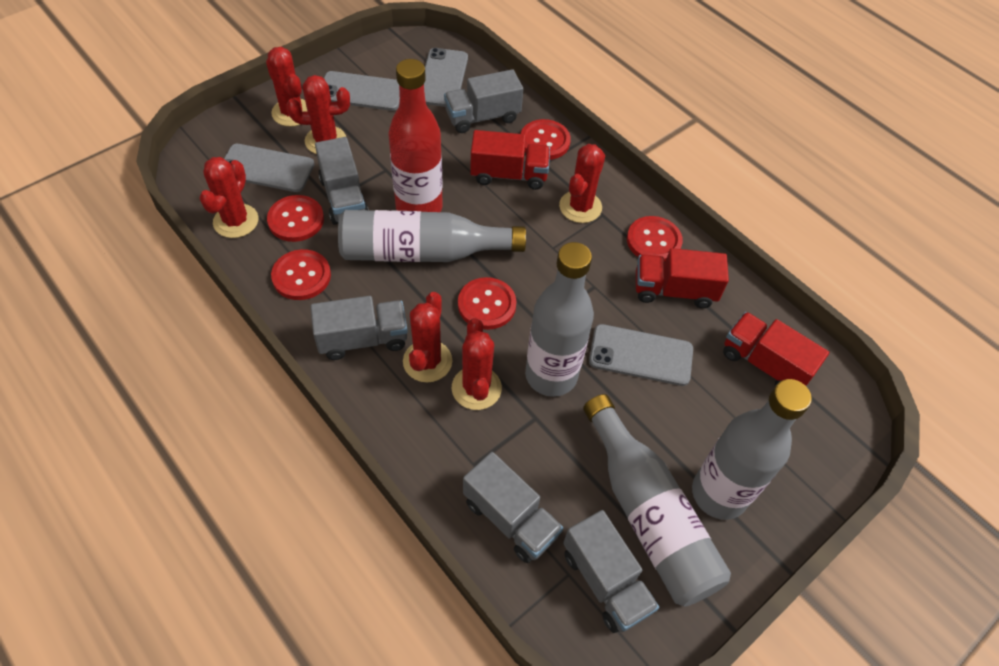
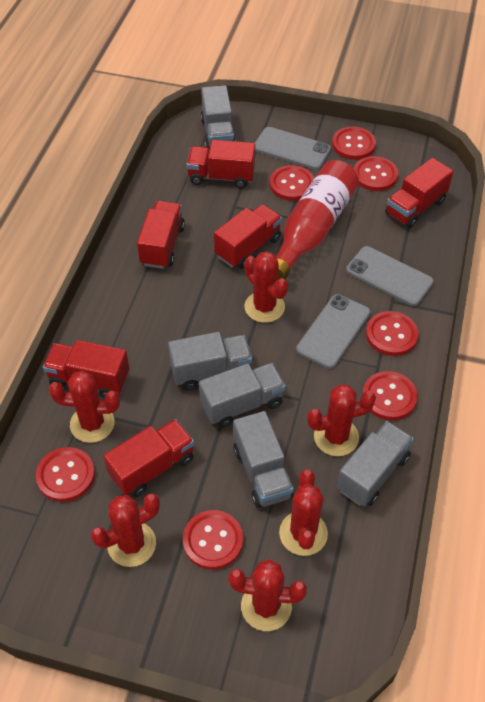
grey bottle: [338,210,526,262] [525,242,594,397] [583,394,731,607] [692,379,812,520] = 4 -> none = 0
grey phone: [224,144,314,192] [324,71,400,111] [424,48,468,107] [589,324,693,386] = 4 -> [255,127,331,170] [296,294,371,369] [346,246,434,306] = 3
red button: [267,195,324,242] [271,249,331,300] [458,277,517,330] [520,119,571,160] [627,216,683,261] = 5 -> [36,447,95,502] [183,510,243,570] [270,165,315,201] [332,127,376,160] [354,156,398,191] [362,371,418,420] [366,311,419,356] = 7
red truck: [470,130,550,190] [636,248,729,308] [723,312,829,386] = 3 -> [43,340,130,398] [103,419,194,497] [137,201,185,269] [186,140,255,189] [214,204,282,269] [385,158,453,228] = 6

